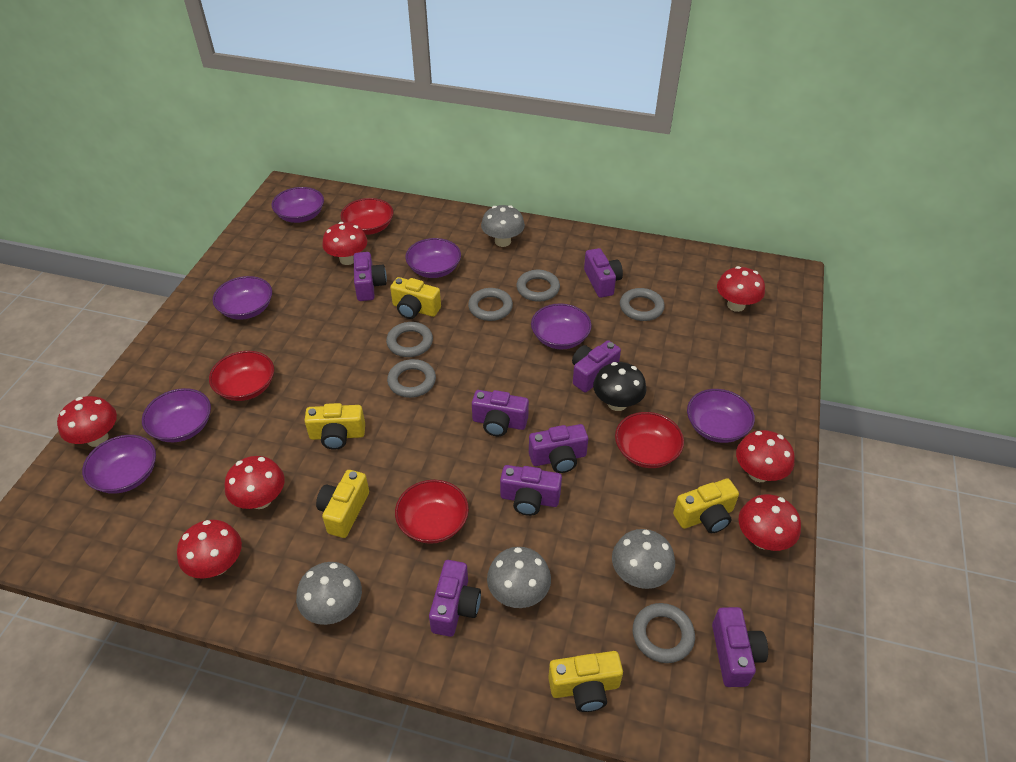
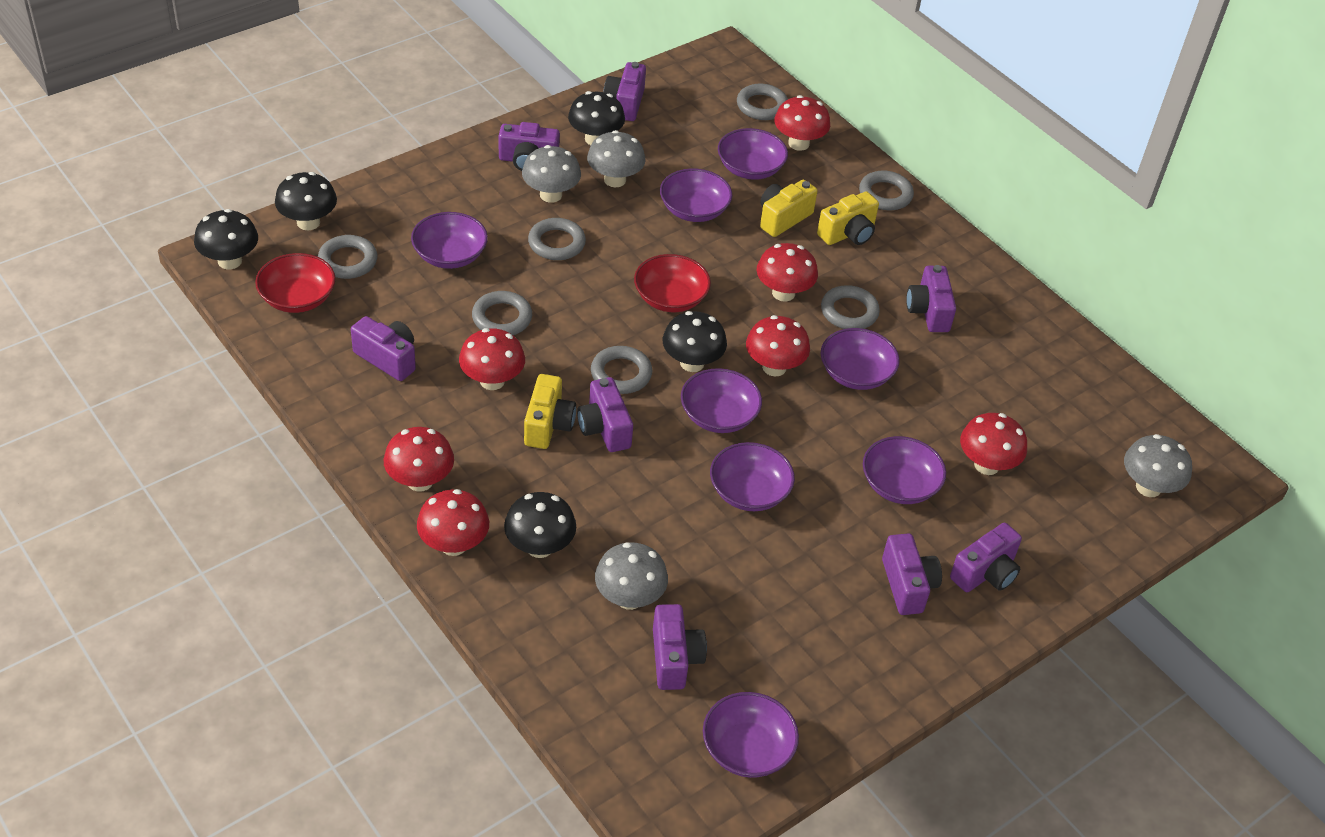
black mushroom: [593,362,647,411] = 1 -> [194,209,258,269] [275,172,337,230] [504,492,576,558] [568,91,625,145] [663,311,727,372] = 5
grey ring: [386,322,433,357] [387,359,436,398] [468,288,513,321] [517,270,560,302] [620,288,665,321] [633,603,695,663] = 6 -> [318,235,377,279] [472,291,532,335] [528,218,586,260] [591,346,652,394] [737,83,788,120] [821,285,880,329] [859,171,914,210] = 7
purple bowl: [82,435,156,494] [142,388,211,442] [213,276,272,320] [272,187,324,223] [405,238,461,278] [531,304,592,349] [687,389,755,443] = 7 -> [411,212,488,269] [660,168,732,222] [681,368,762,433] [703,692,799,778] [710,442,795,511] [718,128,788,180] [821,328,900,390] [863,436,946,504] = 8
red bowl: [209,351,274,401] [341,198,393,235] [395,480,469,544] [615,412,684,468] = 4 -> [255,253,336,313] [634,254,711,312] = 2
yellow camera: [304,403,365,450] [316,470,369,538] [390,277,441,319] [548,651,623,712] [673,479,739,533] = 5 -> [524,374,576,449] [760,180,818,237] [817,191,879,245] = 3

